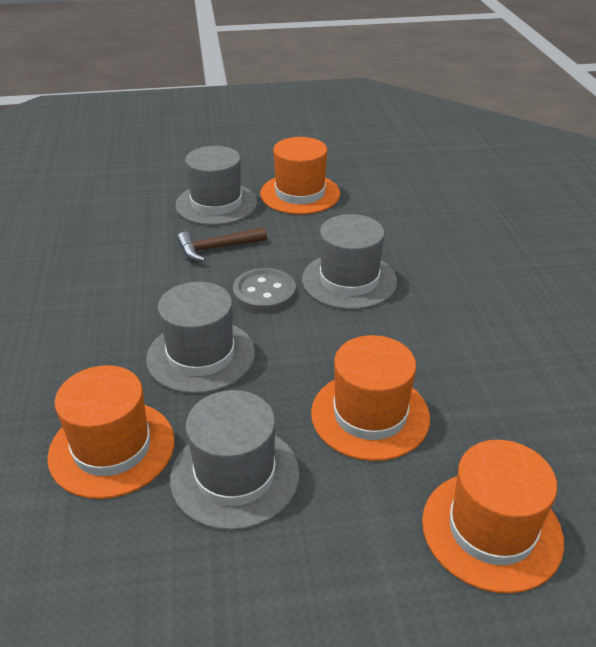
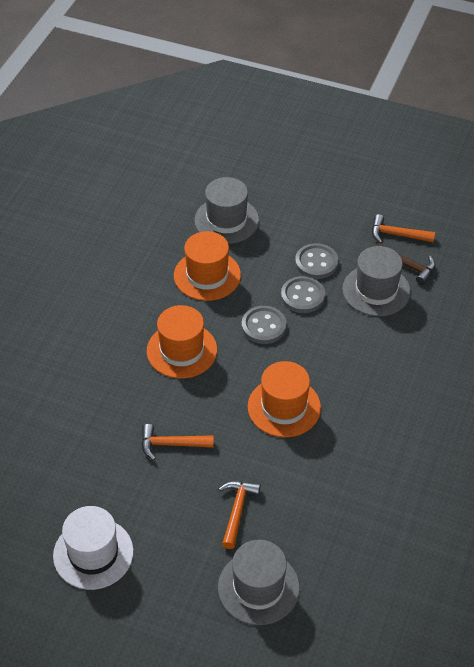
grey button: [233,268,296,313] = 1 -> [242,306,287,344] [281,276,325,313] [295,243,338,279] = 3
grey hat: [146,282,255,394] [170,390,300,530] [175,146,257,225] [302,214,397,310] = 4 -> [194,177,259,244] [218,540,300,625] [342,246,411,316] = 3
orange hammer: none = 0 -> [141,424,214,460] [218,481,261,549] [372,214,435,243] = 3
orange hat: [47,365,174,499] [260,137,340,215] [311,335,430,461] [422,440,564,593] = 4 -> [147,305,217,379] [174,231,241,301] [248,361,321,437] = 3
white hat: none = 0 -> [53,506,134,590] = 1

